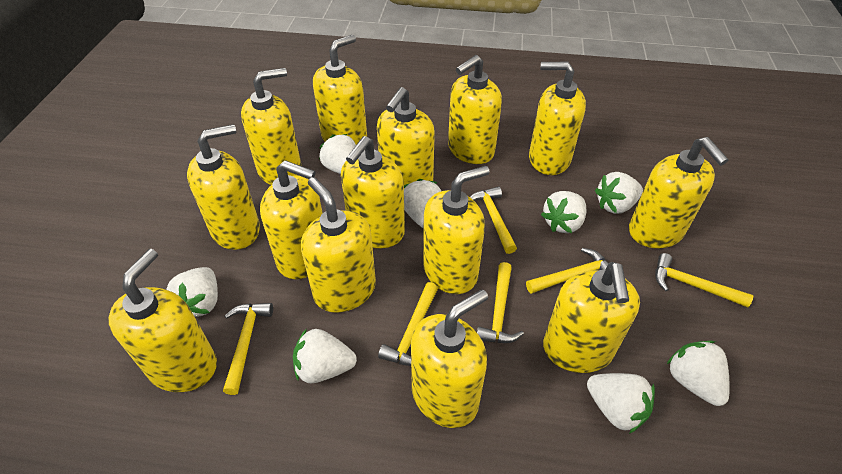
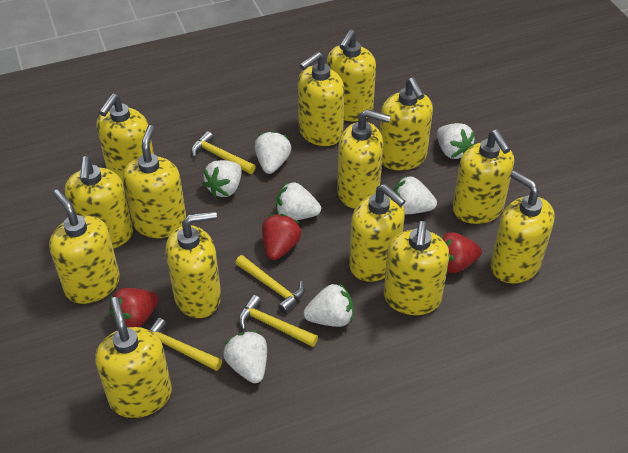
red strawberry: none = 0 -> [109,288,159,328] [262,214,301,260] [440,232,482,273] = 3
white strawberry: [166,267,218,317] [293,328,357,383] [319,134,356,174] [404,179,441,228] [541,191,586,233] [587,373,655,434] [595,172,643,214] [667,341,730,406] = 8 -> [203,160,241,197] [223,331,267,383] [255,131,291,174] [276,181,321,220] [303,283,353,327] [393,176,437,214] [437,123,475,159] = 7
yellow hammer: [223,303,273,395] [378,282,438,366] [470,186,517,254] [477,262,524,343] [526,248,609,294] [655,253,753,307] = 6 -> [150,318,222,371] [191,131,256,174] [235,255,305,313] [238,295,318,347] = 4

